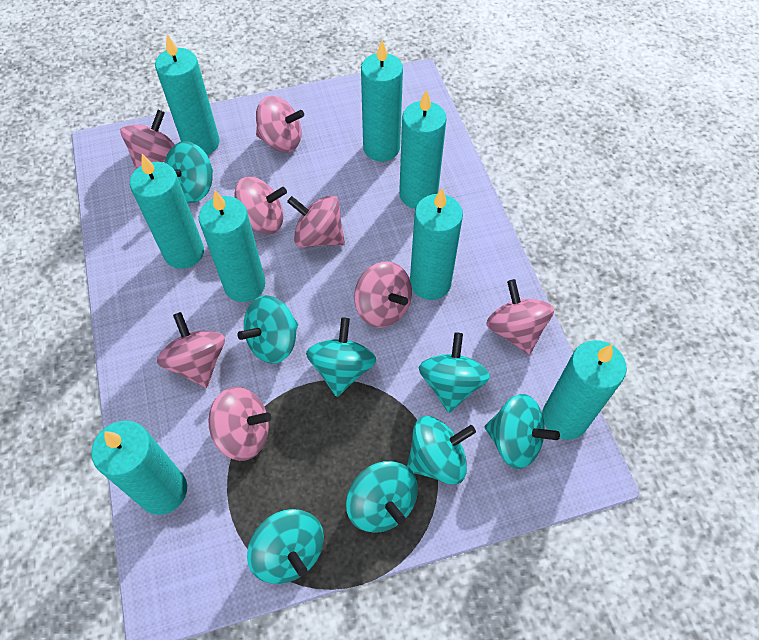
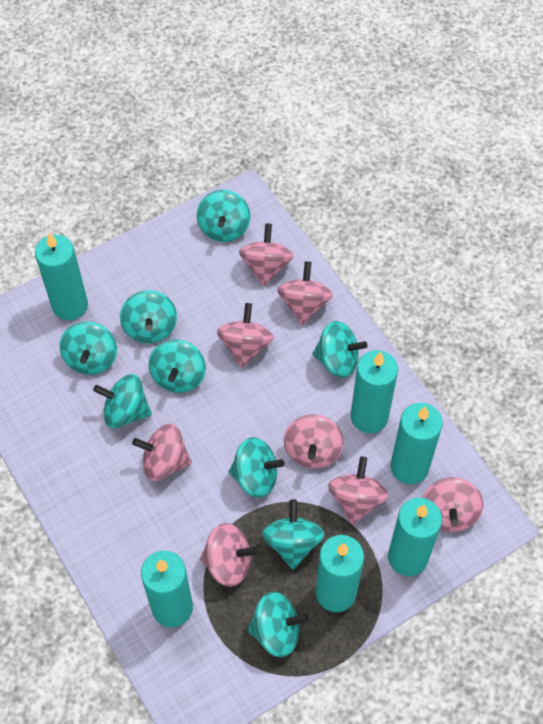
turquoise candle: [91,421,187,515] [130,154,204,269] [155,34,219,155] [199,191,266,302] [361,40,403,162] [399,89,447,209] [410,188,463,300] [542,340,627,440] = 8 -> [35,233,88,320] [141,551,193,627] [316,535,364,612] [351,350,398,433] [388,498,442,576] [391,403,443,484] = 6
turquoise spinning top: [165,141,213,203] [237,295,298,363] [247,509,324,584] [306,317,376,397] [346,461,418,533] [407,416,476,485] [418,332,490,413] [484,394,560,469] = 8 -> [60,321,117,375] [93,374,152,428] [120,290,177,343] [148,339,206,393] [197,190,250,242] [229,437,285,498] [247,591,309,657] [262,499,325,569] [312,321,368,378] = 9

